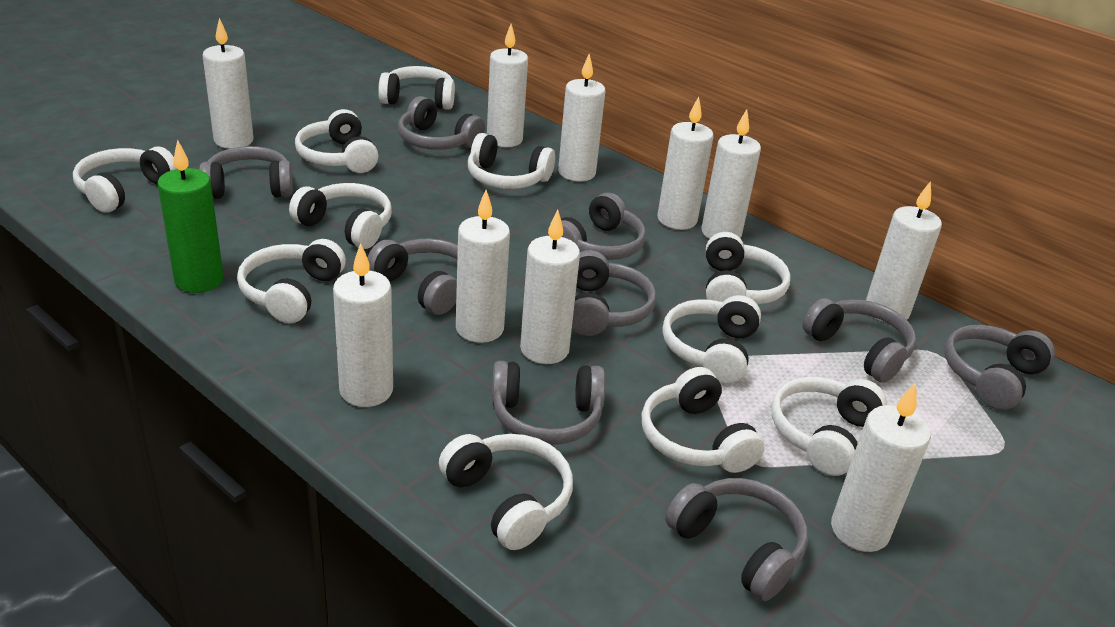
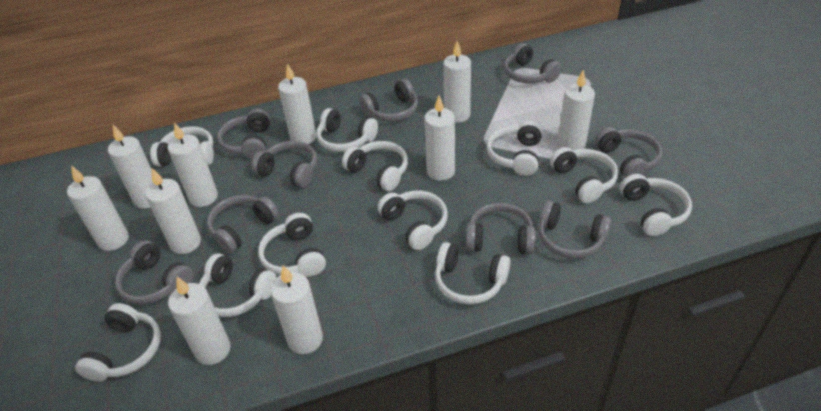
green candle: [157,140,224,293] = 1 -> none = 0

